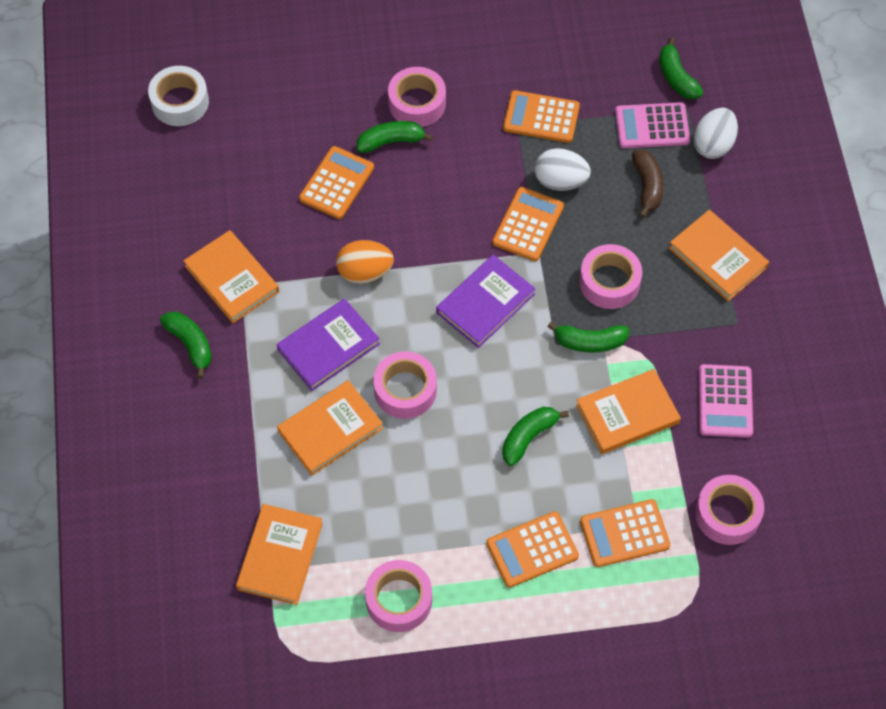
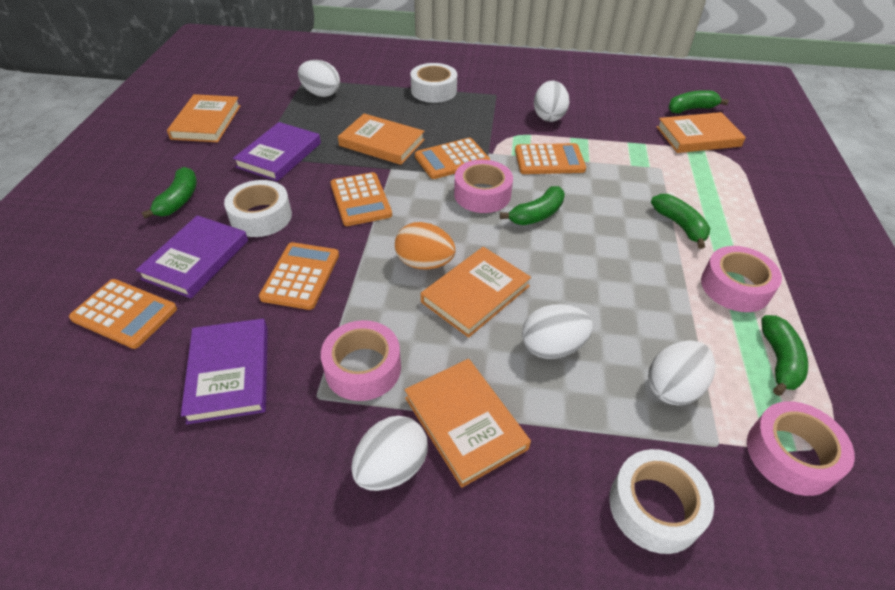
brown banana: [632,150,664,218] = 1 -> none = 0
pink calculator: [615,102,690,148] [699,364,753,438] = 2 -> none = 0
pink tape: [365,560,432,632] [373,351,437,419] [388,67,446,127] [579,244,642,309] [695,475,764,545] = 5 -> [321,320,401,401] [454,160,513,213] [701,246,782,312] [747,401,855,496] = 4
purple book: [277,298,380,391] [436,254,536,348] = 2 -> [136,215,248,298] [181,318,268,424] [233,122,321,181] = 3
white egg: [535,148,591,191] [693,108,738,159] = 2 -> [298,60,340,97] [351,416,428,491] [522,304,593,359] [534,81,569,122] [648,340,715,405] = 5
white tape: [148,66,209,126] = 1 -> [224,180,292,237] [411,63,457,103] [609,449,714,554] = 3

